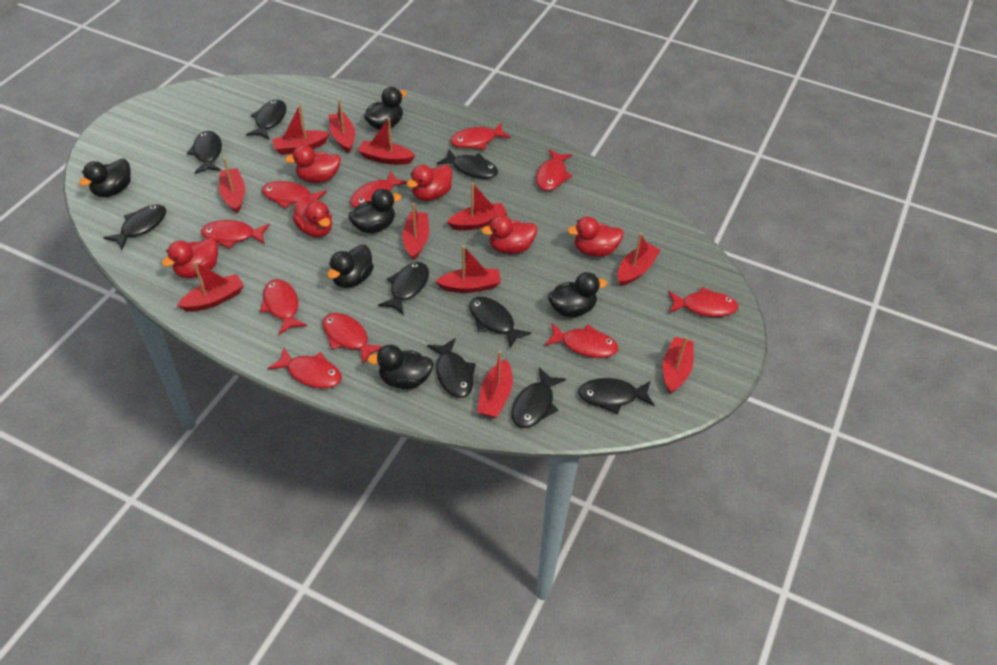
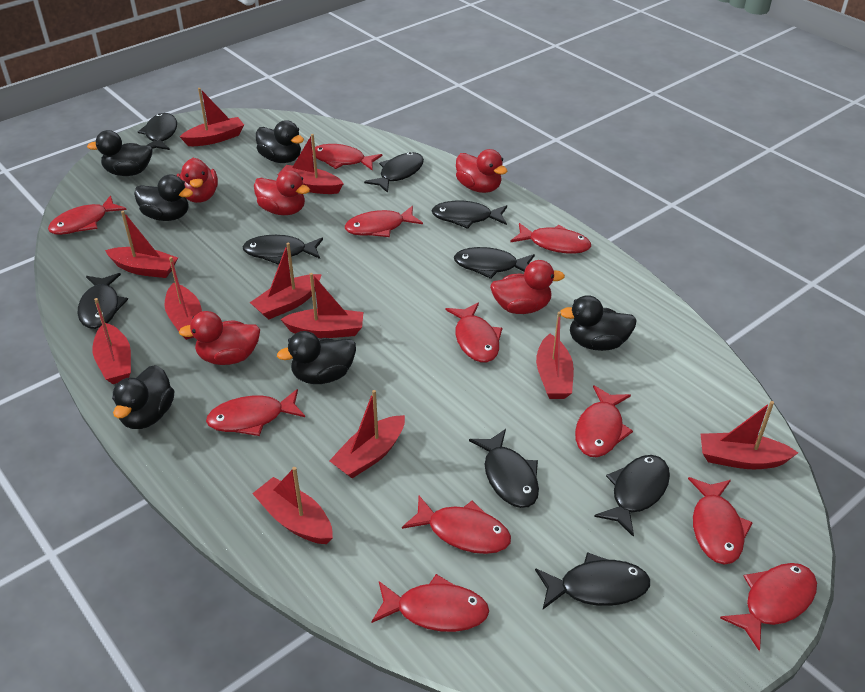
red duck: [162,238,218,278] [285,145,341,183] [292,197,332,237] [406,165,452,201] [481,215,537,254] [567,217,624,257] = 6 -> [176,158,218,203] [179,311,260,365] [254,170,310,215] [456,149,507,193] [490,260,565,314] = 5
red fish: [201,220,270,249] [260,279,307,335] [262,181,327,209] [268,348,342,389] [322,313,383,364] [350,171,407,208] [450,123,511,149] [536,149,572,191] [545,323,618,358] [668,287,738,317] = 10 -> [48,195,127,235] [206,389,305,436] [312,144,382,170] [345,206,423,237] [371,574,489,632] [402,496,511,554] [446,302,502,362] [511,223,591,254] [575,385,633,457] [688,477,753,564] [720,563,817,651] = 11

